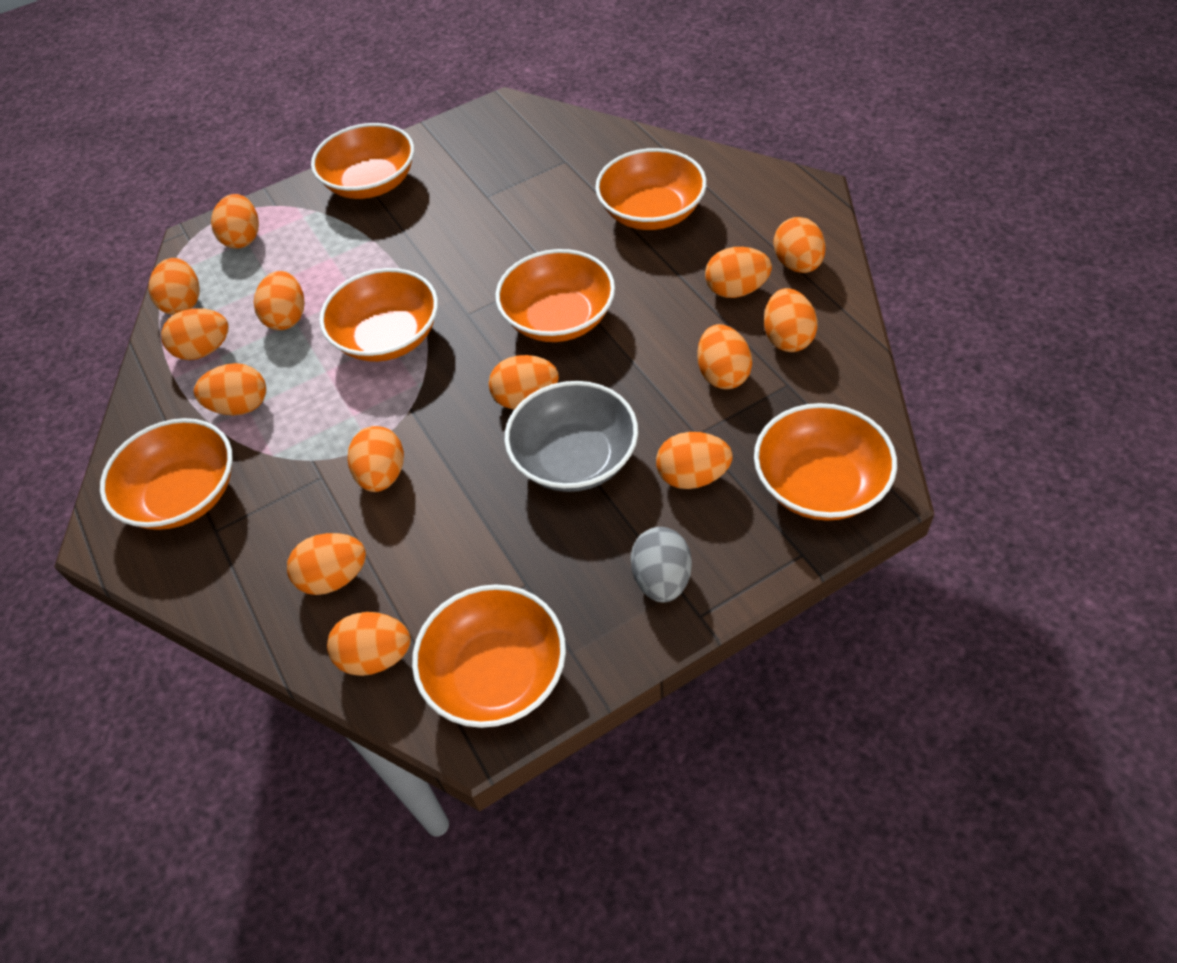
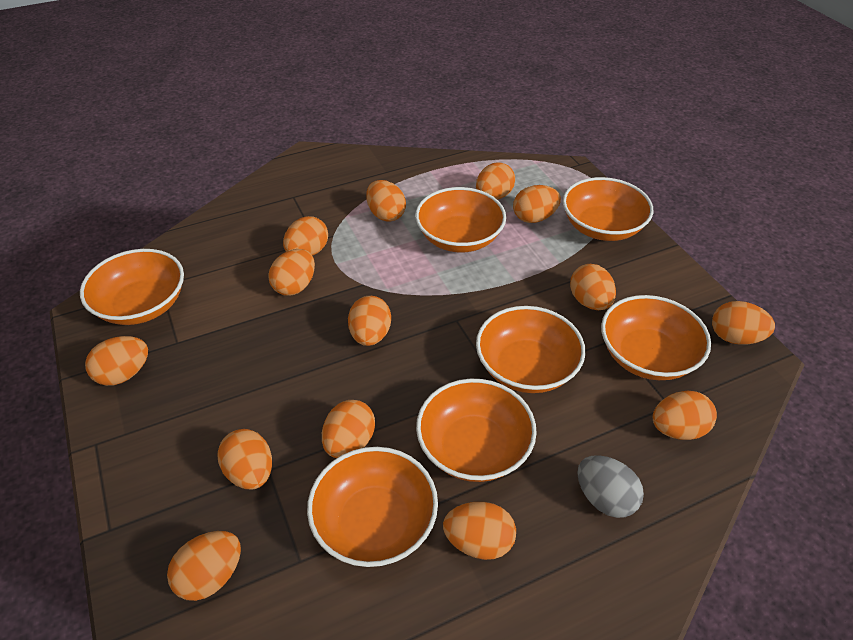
grey bowl: [504,381,638,492] = 1 -> none = 0

